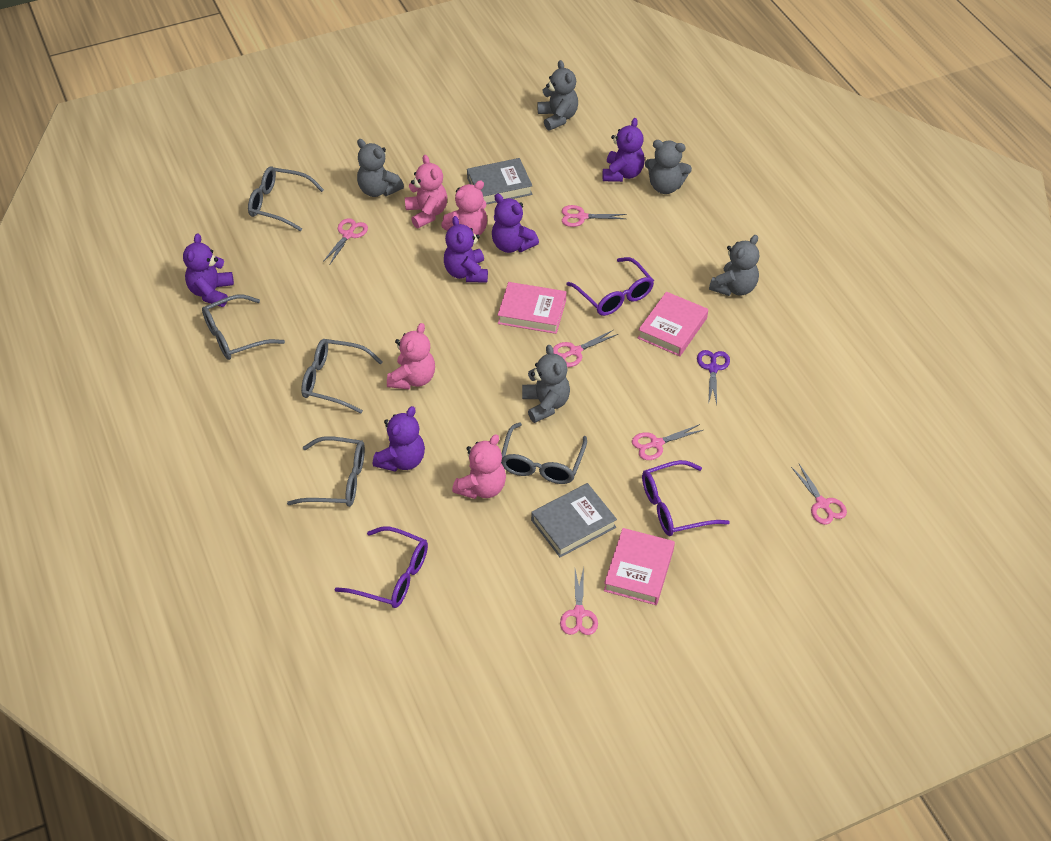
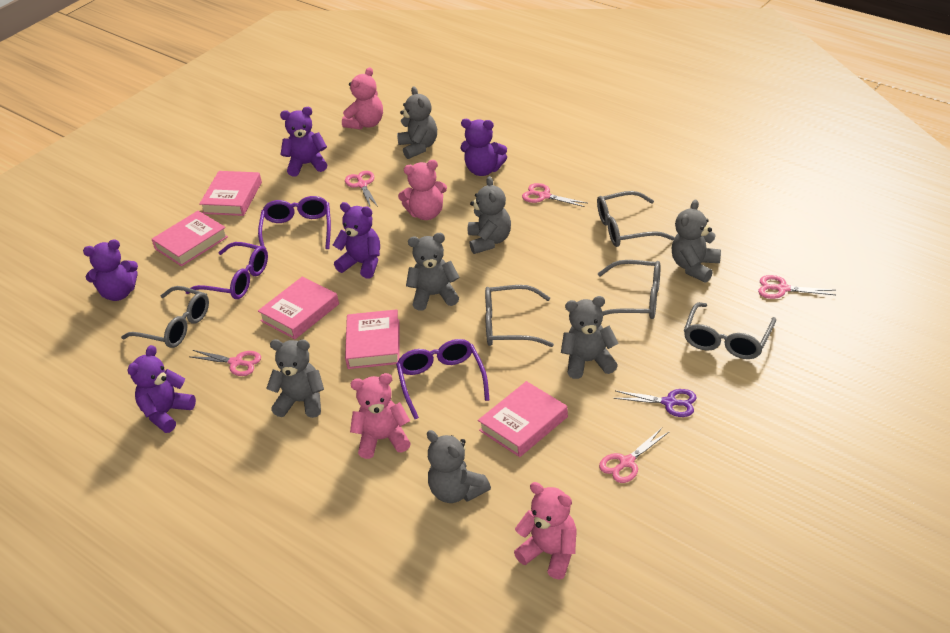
grey book: [467,158,532,205] [531,483,617,557] = 2 -> none = 0
grey teddy bear: [357,139,404,197] [522,345,570,423] [537,60,578,131] [645,140,692,194] [709,235,759,296] = 5 -> [266,339,324,418] [397,87,437,159] [406,233,460,311] [427,430,491,503] [468,176,511,254] [561,296,619,379] [672,200,721,283] = 7
pink book: [498,282,566,334] [604,528,675,605] [638,292,708,356] = 3 -> [152,211,228,266] [199,171,262,216] [258,276,339,339] [345,309,400,369] [478,381,568,457] = 5
pink scissors: [323,218,368,264] [553,330,618,367] [560,567,598,635] [562,205,626,227] [632,424,703,460] [791,464,847,525] = 6 -> [189,350,261,376] [345,171,378,208] [522,183,587,207] [599,428,670,483] [758,275,836,299] = 5

